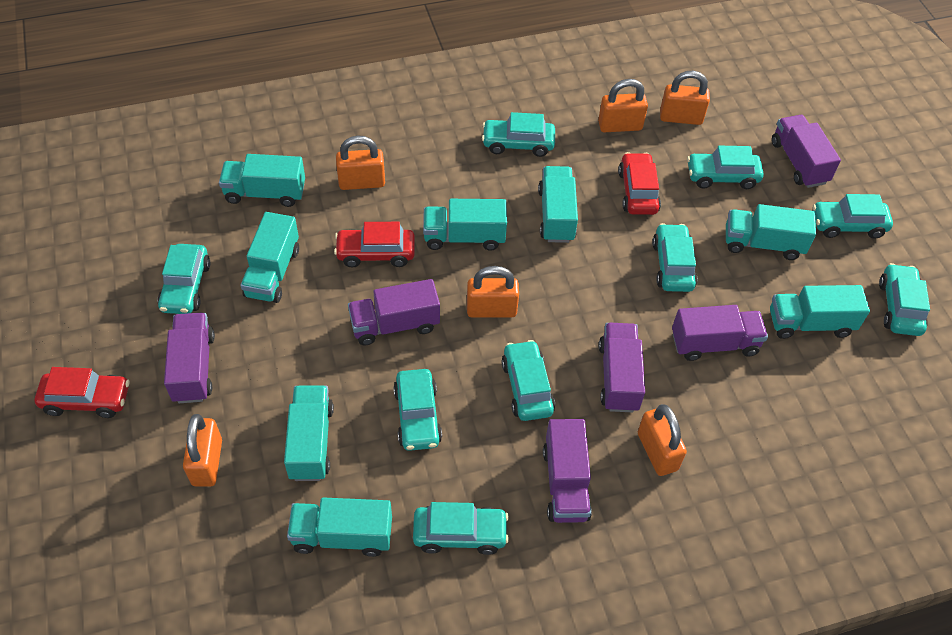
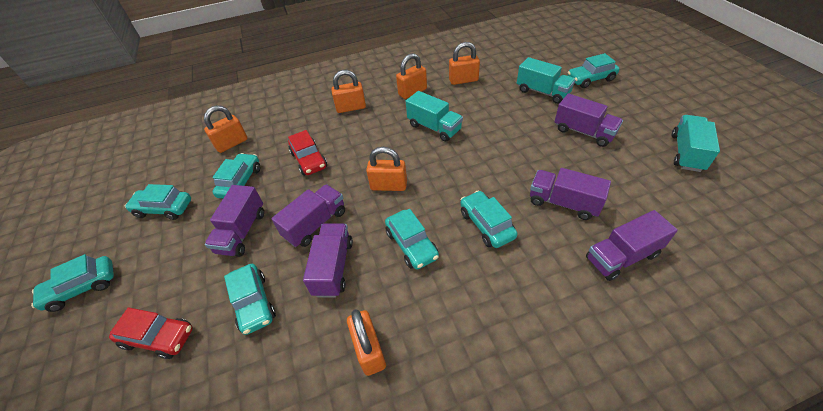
red car: [35,367,129,418] [334,222,415,268] [618,152,661,215] = 3 -> [109,307,193,359] [288,130,327,176] = 2
turquoise car: [157,244,210,314] [393,369,442,451] [413,502,509,555] [482,112,555,157] [502,340,555,421] [652,223,697,292] [687,146,764,189] [813,194,893,239] [879,263,930,336] = 9 -> [31,254,114,312] [125,184,191,220] [212,153,260,199] [224,264,276,335] [385,209,439,269] [460,191,517,248] [567,53,619,88] = 7
turquoise truck: [219,154,305,207] [241,212,299,303] [284,385,334,481] [287,497,392,557] [423,199,507,251] [538,166,578,243] [726,204,816,260] [770,285,870,339] = 8 -> [406,91,463,142] [517,57,575,104] [672,115,720,172] = 3

